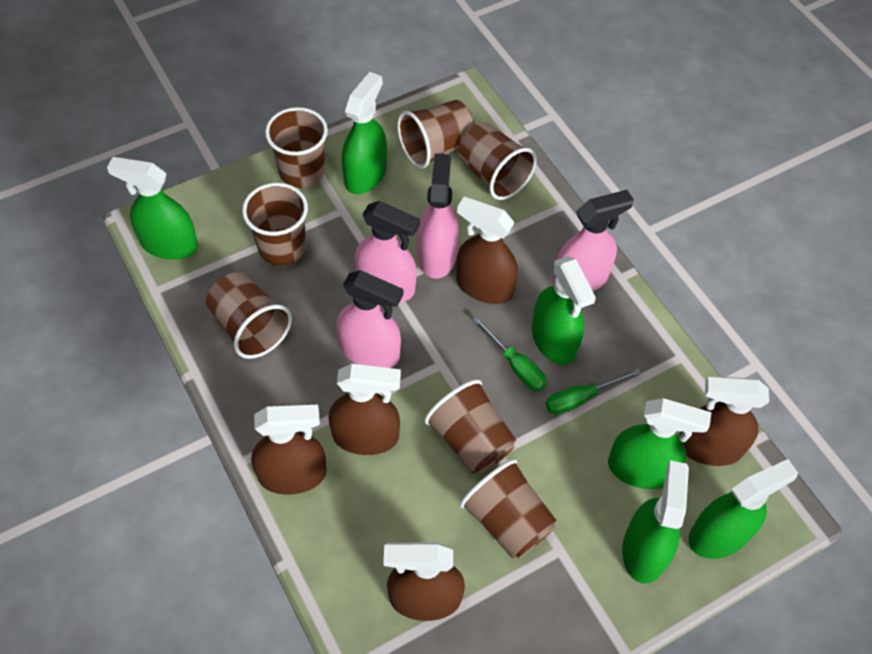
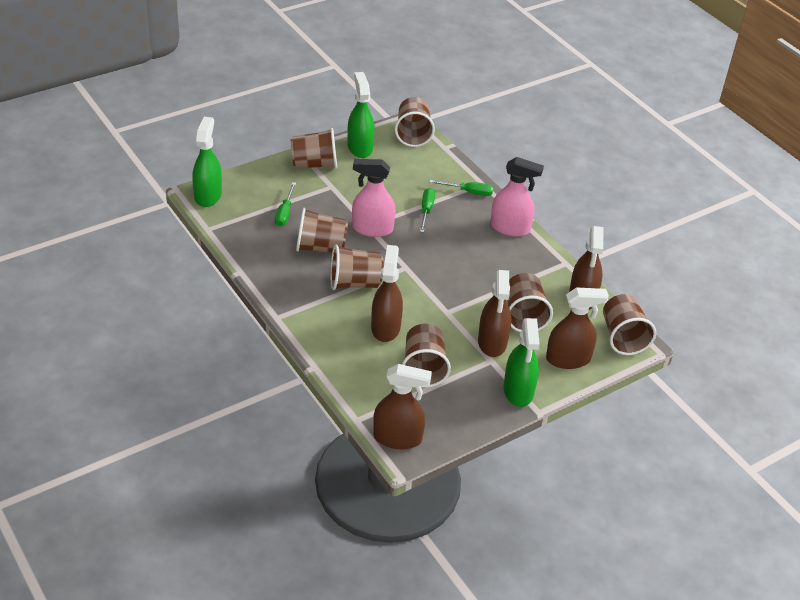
green screwdriver: [473,316,547,391] [546,368,641,415] = 2 -> [275,182,296,226] [420,188,435,232] [430,180,493,196] = 3
green spray bottle: [107,157,198,260] [341,72,387,194] [532,256,596,365] [608,398,711,489] [622,460,689,584] [688,459,798,559] = 6 -> [192,117,222,207] [347,72,375,158] [504,318,540,407] = 3
pink spray bottle: [336,270,403,368] [355,201,420,302] [417,153,459,279] [553,190,634,291] = 4 -> [352,159,396,237] [490,157,544,237] = 2

